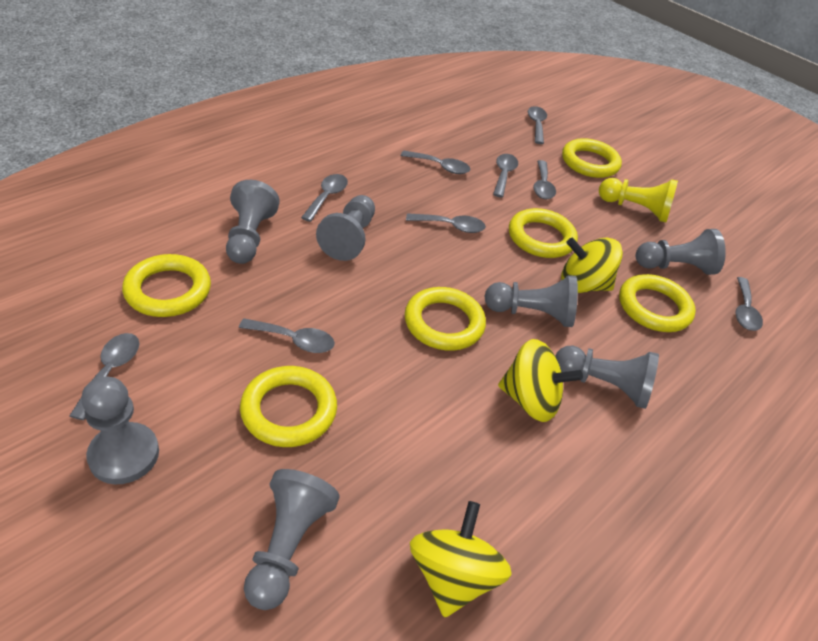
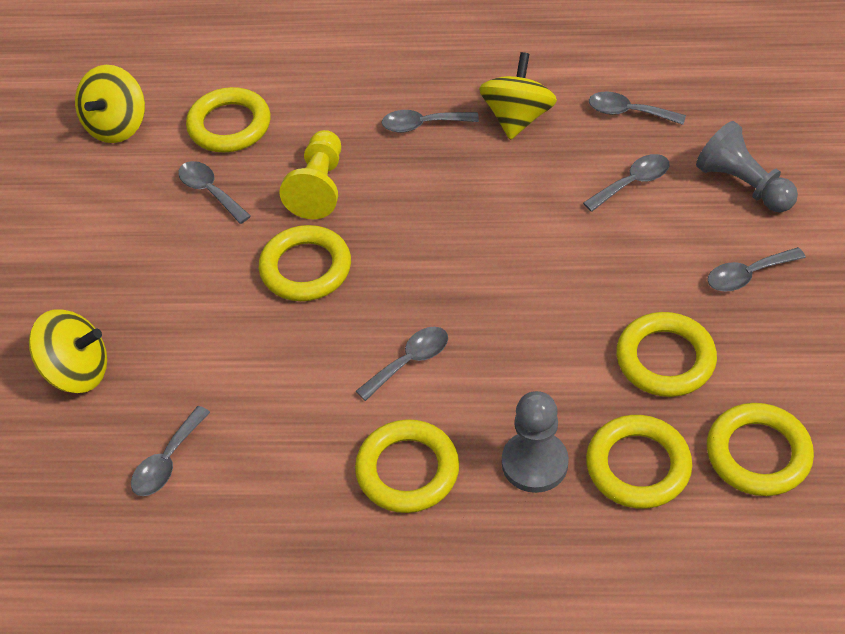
grey pawn: [81,376,159,484] [226,180,280,264] [244,469,339,610] [316,195,375,261] [485,275,578,327] [555,346,659,409] [636,229,726,275] = 7 -> [502,391,569,493] [696,121,798,212] = 2
grey spoon: [70,333,139,420] [239,318,335,353] [301,174,348,222] [401,151,471,174] [406,213,486,233] [493,154,518,197] [528,106,547,144] [533,160,556,199] [735,277,763,331] = 9 -> [131,406,210,496] [178,161,251,224] [356,327,448,401] [382,110,479,133] [583,154,670,212] [589,91,686,125] [707,247,806,291] = 7

